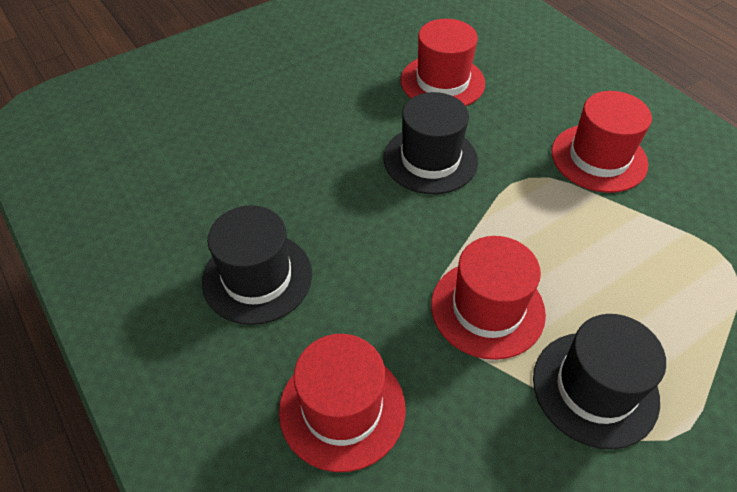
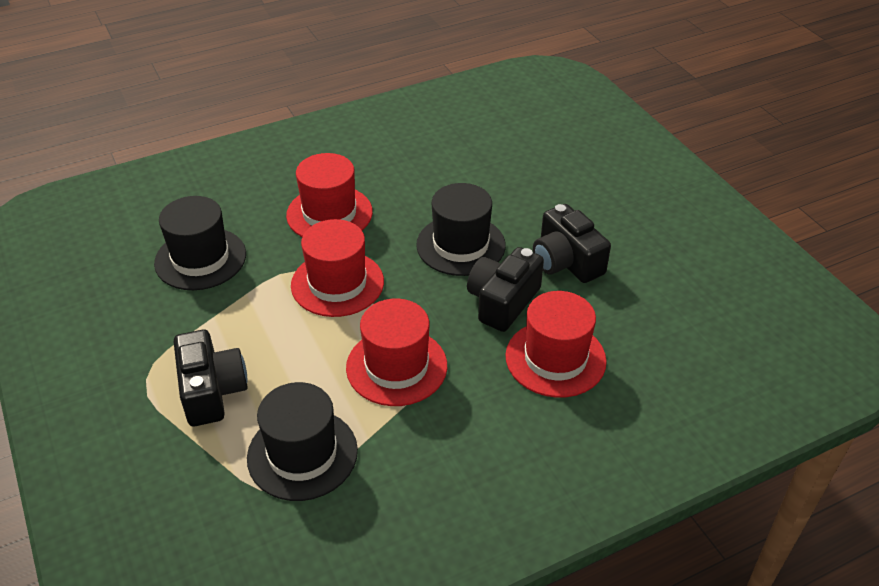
black camera: none = 0 -> [174,330,248,426] [467,247,544,332] [533,204,611,283] = 3

